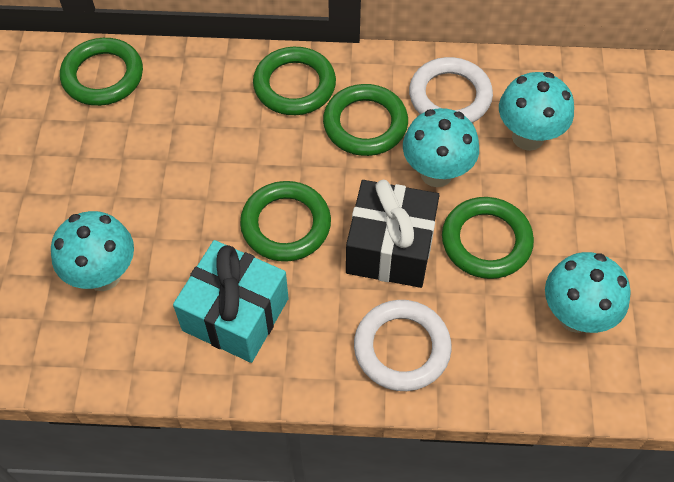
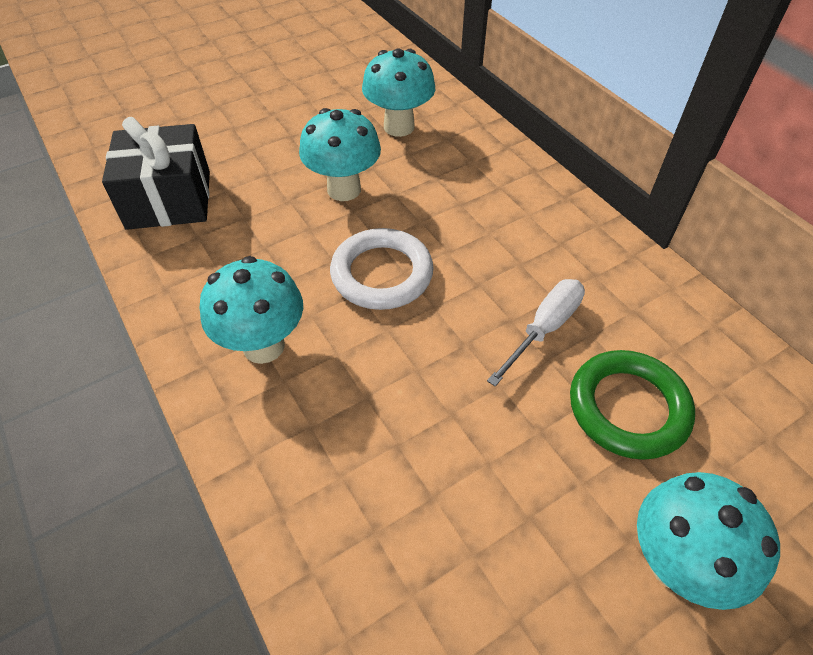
green ring: [60,38,143,106] [240,181,331,262] [253,47,336,115] [323,84,408,156] [442,197,534,279] = 5 -> [570,350,695,460] = 1
turquoise gift: [173,240,289,363] = 1 -> none = 0
white ring: [354,300,452,391] [409,57,493,123] = 2 -> [330,228,433,310] = 1
white screwdriver: none = 0 -> [487,279,585,387] = 1

